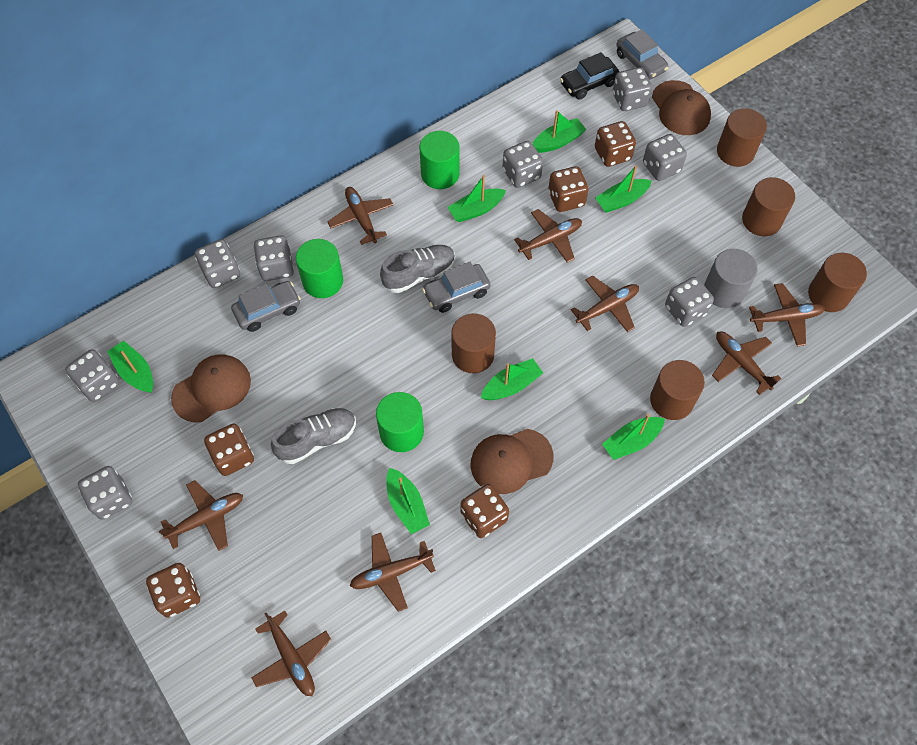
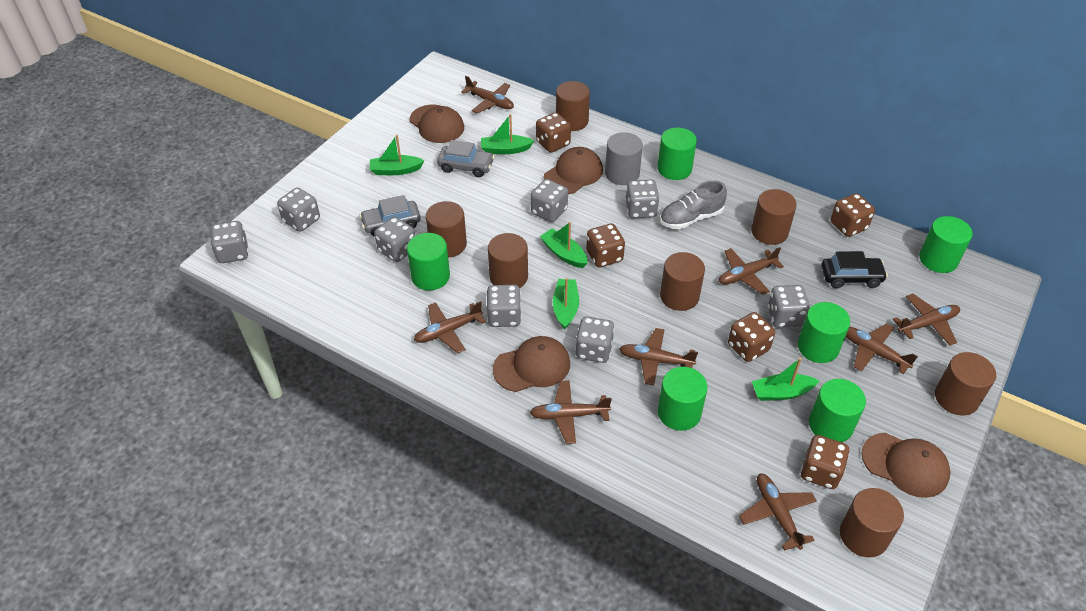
brown cap: [171,354,251,422] [470,429,554,494] [652,80,711,135] = 3 -> [410,105,464,143] [493,336,570,392] [543,147,603,194] [861,433,950,498] = 4
brown cylinder: [451,313,496,373] [650,360,705,420] [717,108,767,167] [742,177,795,236] [808,253,867,312] = 5 -> [426,201,467,257] [488,233,528,288] [556,81,590,131] [660,252,705,311] [751,189,797,245] [840,488,904,557] [935,352,996,415] = 7
green boat: [107,340,153,393] [386,468,430,534] [447,175,506,222] [481,358,543,400] [533,110,586,153] [595,165,652,213] [602,414,665,460] = 7 -> [370,135,425,175] [481,114,534,154] [540,222,587,268] [553,278,579,329] [752,358,819,401] = 5
green cylinder: [296,239,343,298] [376,392,424,452] [420,131,459,189] = 3 -> [407,233,450,290] [657,128,697,180] [658,367,708,431] [798,302,850,363] [809,379,866,442] [919,216,973,273] = 6
grey car: [231,281,301,332] [422,261,490,313] [616,29,668,80] = 3 -> [360,195,421,237] [437,140,495,177] = 2
grey shoe: [271,408,356,464] [380,245,455,293] = 2 -> [660,180,727,229] = 1

